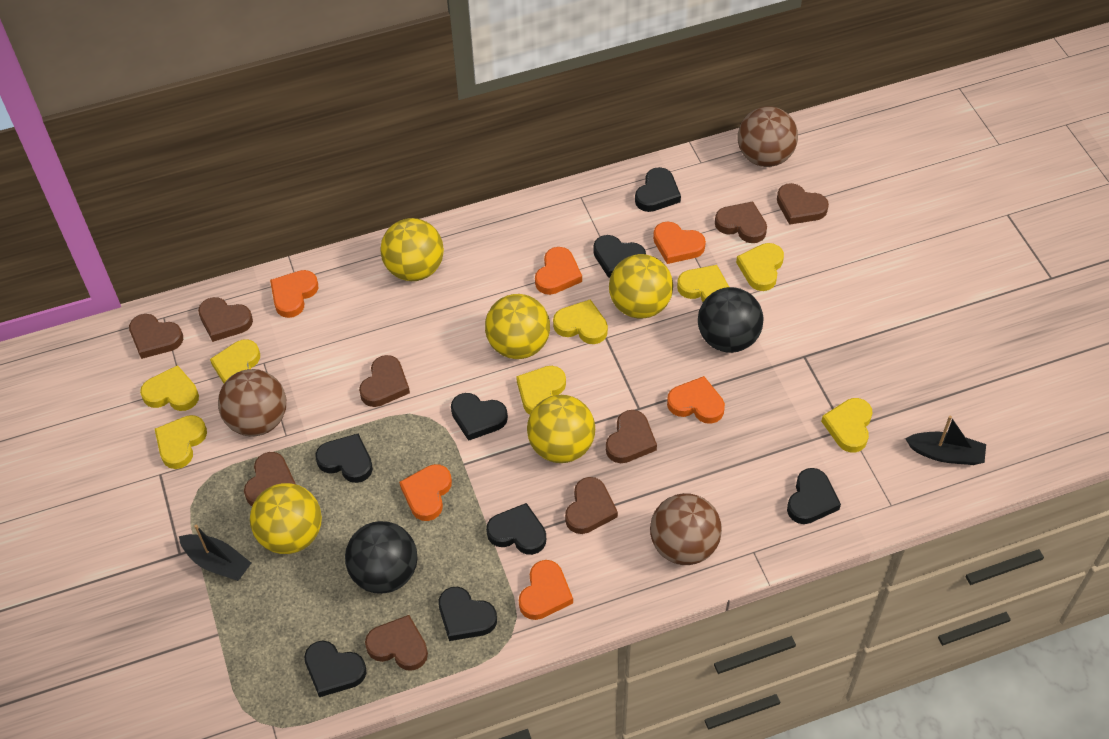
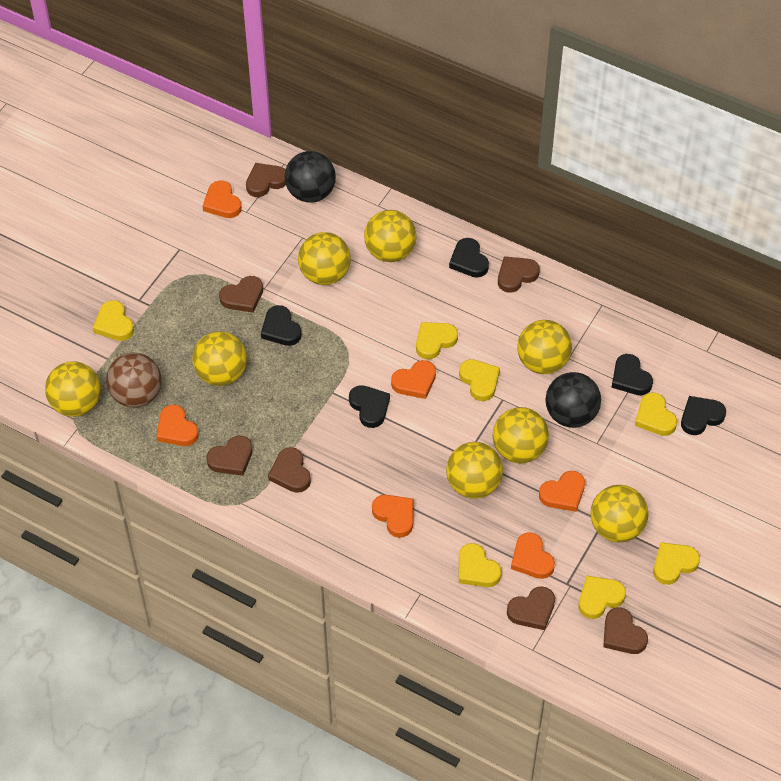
black boat: [179,524,251,581] [905,416,986,465] = 2 -> none = 0
black heart: [304,641,367,697] [315,434,373,483] [439,587,497,641] [451,393,508,441] [486,503,546,555] [593,235,646,278] [635,167,681,212] [787,468,841,524] = 8 -> [261,305,302,346] [349,385,390,428] [449,238,489,277] [611,354,653,395] [681,396,726,435] = 5
brown ball: [218,369,286,437] [650,493,722,565] [738,106,798,167] = 3 -> [106,353,162,408] = 1
brown heart: [129,314,183,359] [198,297,253,342] [244,452,296,506] [359,355,410,407] [365,615,428,671] [565,477,618,534] [606,410,657,463] [715,201,767,243] [777,183,829,225] = 9 -> [206,436,253,476] [219,276,263,313] [246,163,286,197] [268,447,311,493] [498,256,540,293] [507,586,555,630] [603,607,648,654] = 7
yellow ball: [250,483,322,554] [380,218,444,281] [485,294,550,359] [527,395,595,463] [609,254,673,319] = 5 -> [45,361,101,417] [192,331,247,386] [298,232,351,285] [364,210,417,262] [446,442,503,499] [493,407,549,463] [517,320,572,374] [590,485,649,543] = 8
yellow heart: [140,365,199,411] [155,415,207,469] [210,339,260,383] [516,366,566,415] [553,299,608,344] [677,265,729,302] [736,243,784,291] [821,398,873,453] = 8 -> [93,300,134,341] [416,322,458,359] [459,359,500,401] [459,543,502,587] [579,576,626,619] [635,392,677,436] [653,542,700,585] = 7

